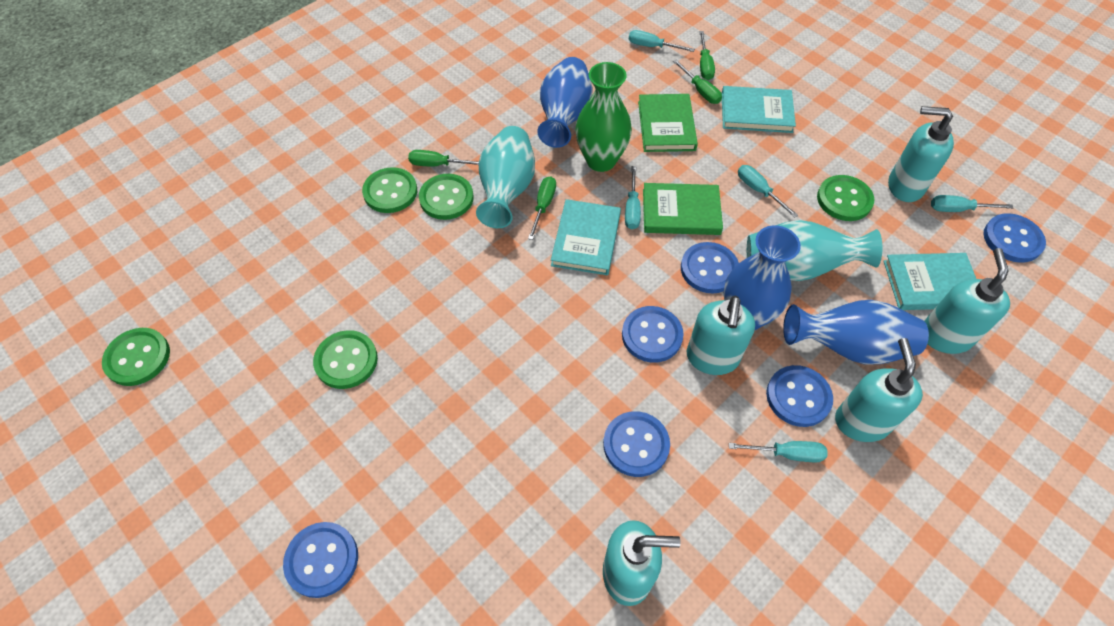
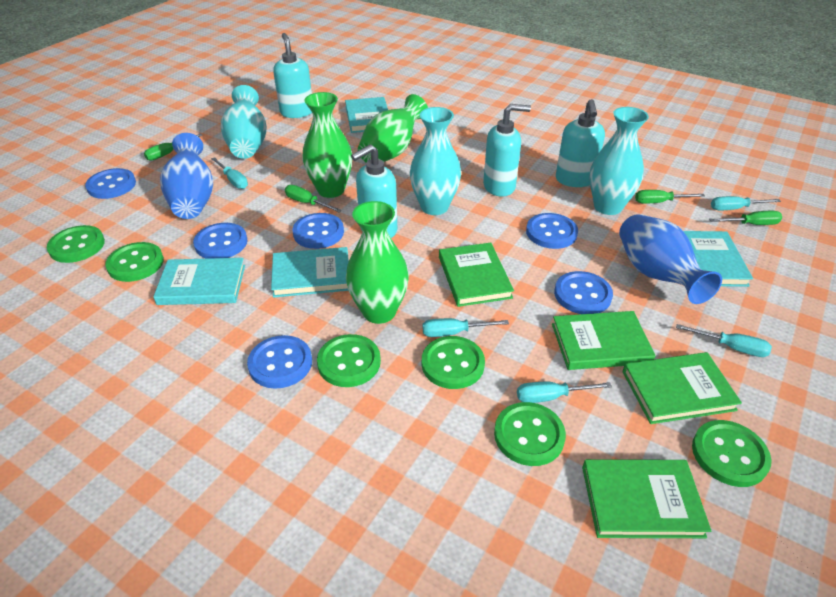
blue vase: [537,57,593,148] [724,225,801,330] [783,300,929,365] = 3 -> [160,133,213,219] [619,214,722,304] = 2
green book: [638,94,698,152] [643,183,723,235] = 2 -> [439,243,514,307] [552,311,655,370] [582,459,711,538] [622,352,742,424] = 4
green button: [102,328,170,386] [313,330,378,389] [362,167,417,213] [419,174,473,220] [817,175,874,221] = 5 -> [47,225,105,263] [105,242,164,282] [317,334,381,387] [422,336,485,389] [494,402,566,466] [692,420,772,487] = 6
green vase: [575,62,632,172] = 1 -> [302,92,352,198] [346,201,409,324] [358,94,428,162] = 3
turquoise book: [551,199,621,275] [722,86,796,133] [883,253,976,310] = 3 -> [153,258,245,305] [271,247,349,298] [345,97,388,133] [683,231,753,287] = 4
turquoise soap dispenser: [603,520,681,606] [687,296,755,375] [835,338,923,442] [888,106,954,202] [924,248,1010,354] = 5 -> [273,33,312,118] [351,144,397,238] [483,104,531,197] [556,99,605,187] = 4
turquoise vase: [476,126,535,228] [747,220,882,281] = 2 -> [221,85,267,159] [410,107,461,215] [589,107,649,215] = 3

